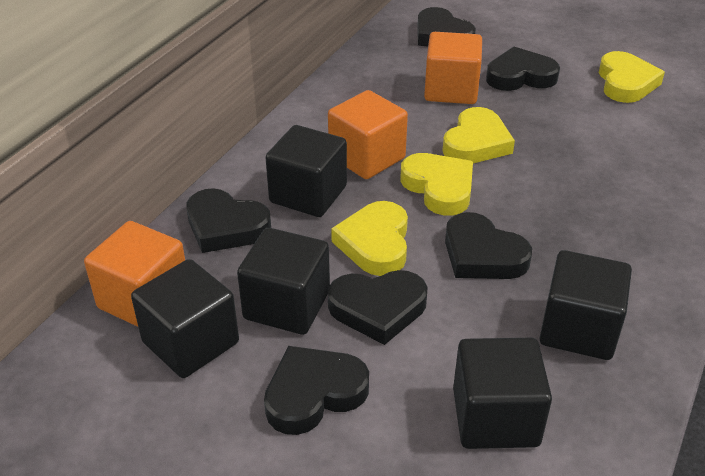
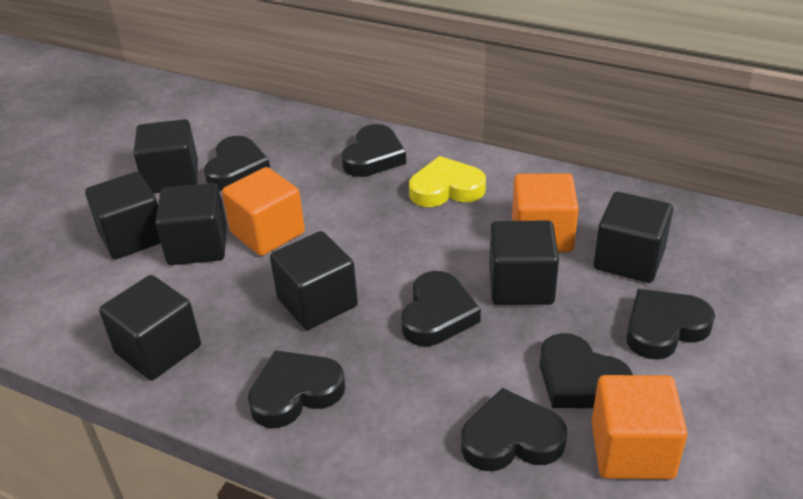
black cube: [131,259,239,378] [237,228,330,335] [265,125,347,217] [453,338,552,449] [539,250,632,360] = 5 -> [85,172,161,259] [99,275,201,380] [133,119,198,194] [155,183,227,265] [270,231,358,330] [489,220,559,305] [594,192,673,283] = 7
black heart: [186,188,271,253] [264,346,369,435] [328,270,427,345] [417,7,476,46] [445,212,532,279] [486,47,560,91] = 6 -> [204,136,270,190] [248,350,345,428] [341,124,406,177] [401,271,481,346] [461,388,567,471] [540,333,633,408] [626,289,715,359] = 7
yellow heart: [331,201,408,276] [401,153,473,216] [442,107,515,163] [599,51,665,103] = 4 -> [409,156,486,207] = 1

